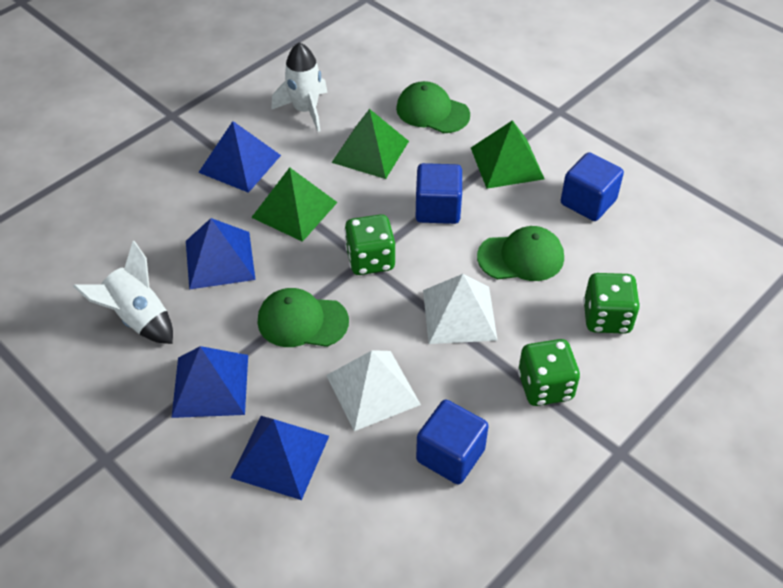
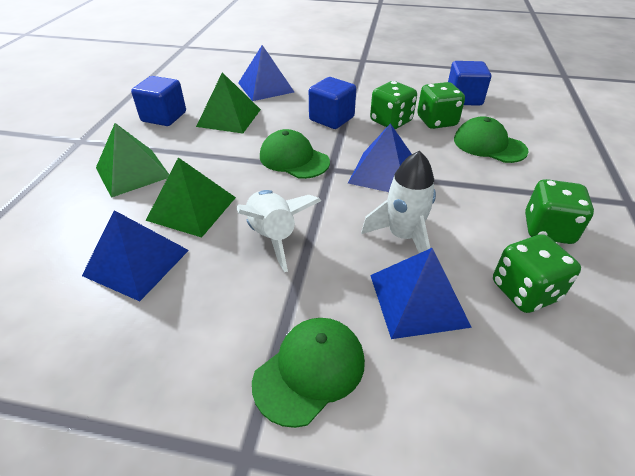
green dice: [344,214,395,275] [518,339,580,406] [583,273,640,334] = 3 -> [370,81,417,129] [417,82,465,129] [493,234,581,313] [525,179,594,244] = 4
white pyramid: [326,350,421,431] [423,274,498,344] = 2 -> none = 0

